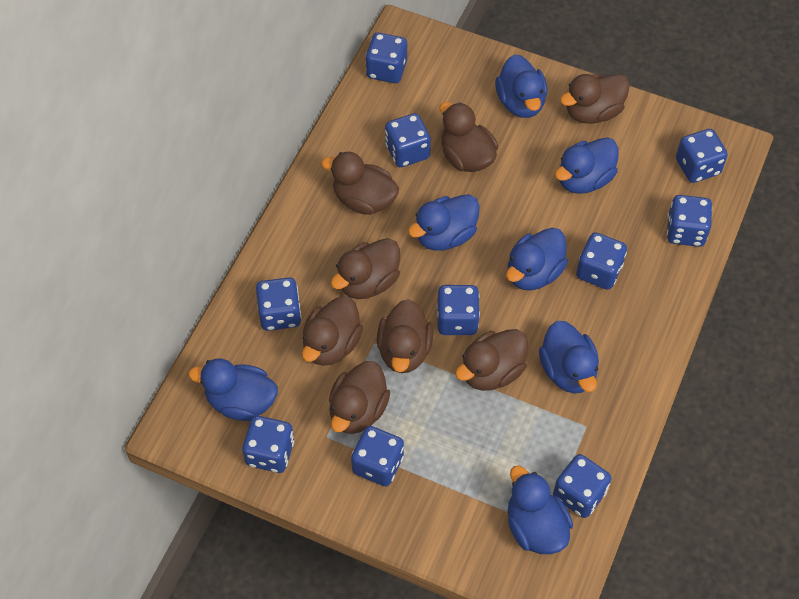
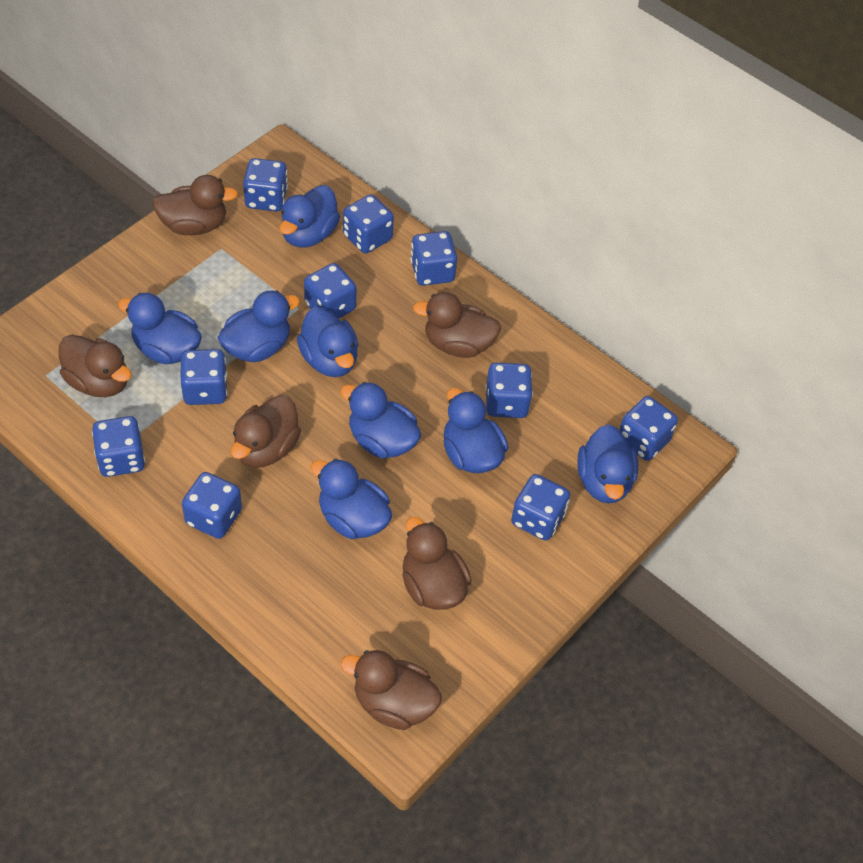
blue duck: [188,358,278,421] [408,194,479,251] [495,54,547,118] [506,228,568,290] [508,466,573,554] [539,321,599,394] [555,137,619,194] = 7 -> [118,293,202,364] [218,290,300,362] [279,185,340,248] [297,307,358,377] [311,458,392,539] [340,382,421,459] [443,388,508,473] [577,424,638,503] = 8
brown duck: [302,296,363,366] [321,152,399,215] [329,361,390,434] [331,238,400,299] [377,299,433,373] [439,102,498,172] [455,329,528,391] [560,74,630,124] = 8 -> [59,335,132,397] [152,175,238,235] [231,395,301,468] [341,650,442,730] [402,517,472,610] [413,292,501,358] = 6

